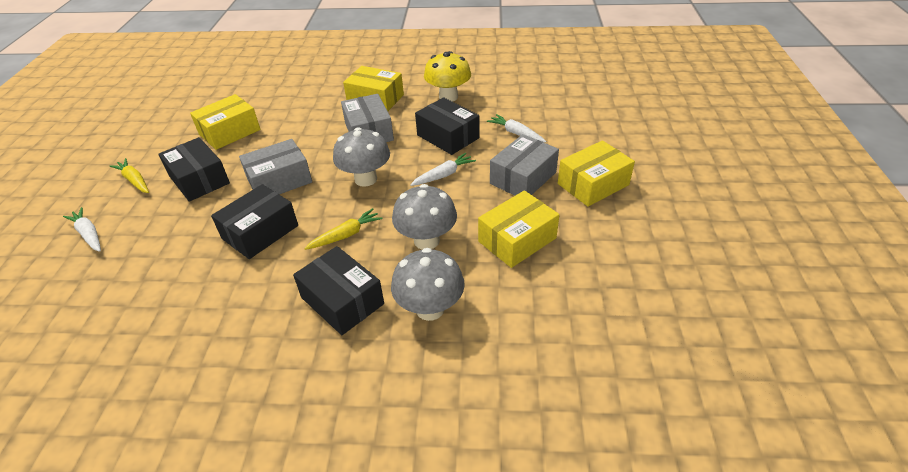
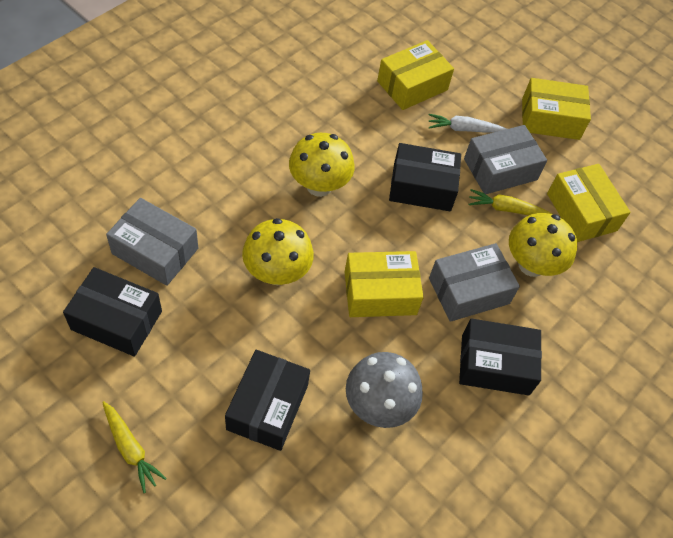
grey mushroom: [333,127,390,187] [391,248,465,321] [392,184,457,250] = 3 -> [346,352,423,428] = 1
white carrot: [63,207,101,252] [410,153,476,186] [487,114,547,142] = 3 -> [429,114,507,133] = 1
yellow mushroom: [424,51,471,102] = 1 -> [242,218,314,285] [289,133,354,197] [509,213,577,277] = 3

